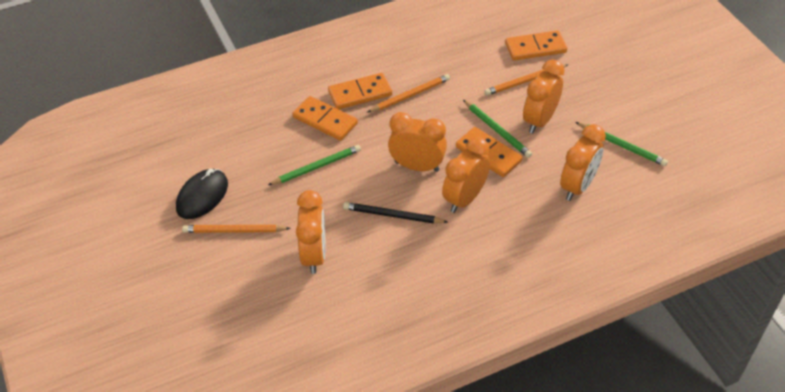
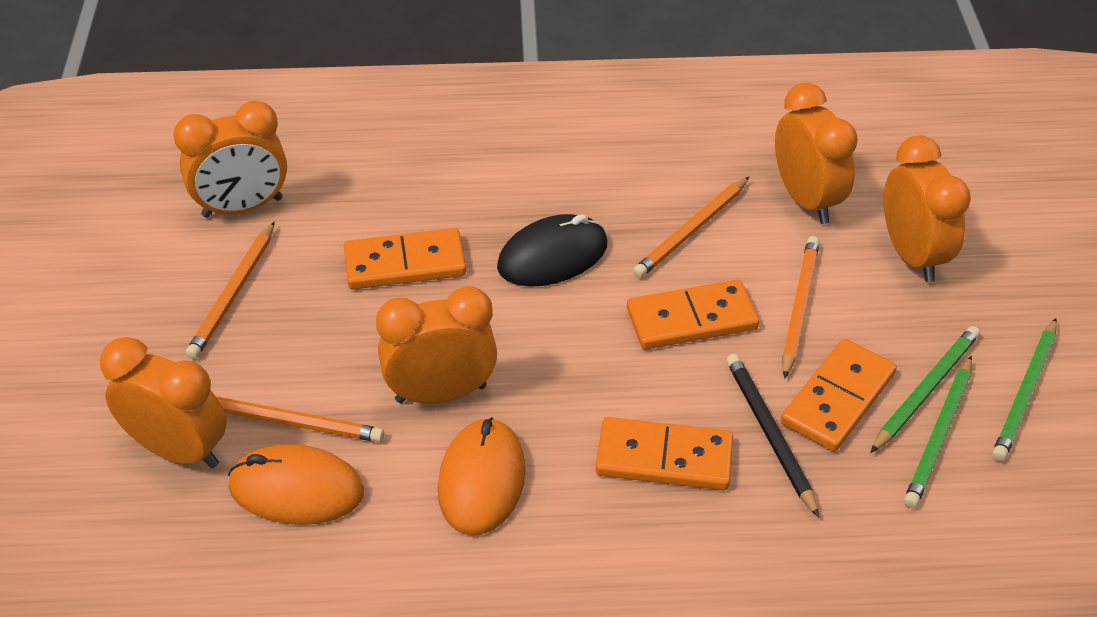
orange mouse: none = 0 -> [228,444,364,525] [438,417,526,535] = 2
orange pencil: [182,225,291,233] [367,74,450,113] [485,64,569,95] = 3 -> [186,221,275,359] [216,396,384,442] [633,177,749,278] [782,236,820,379] = 4

